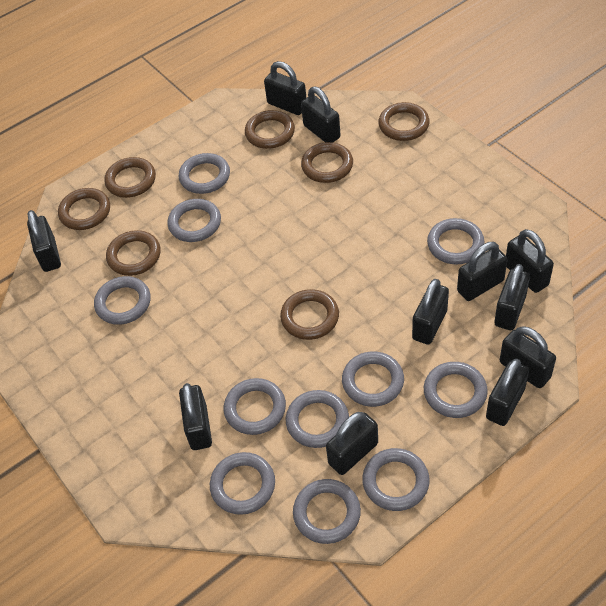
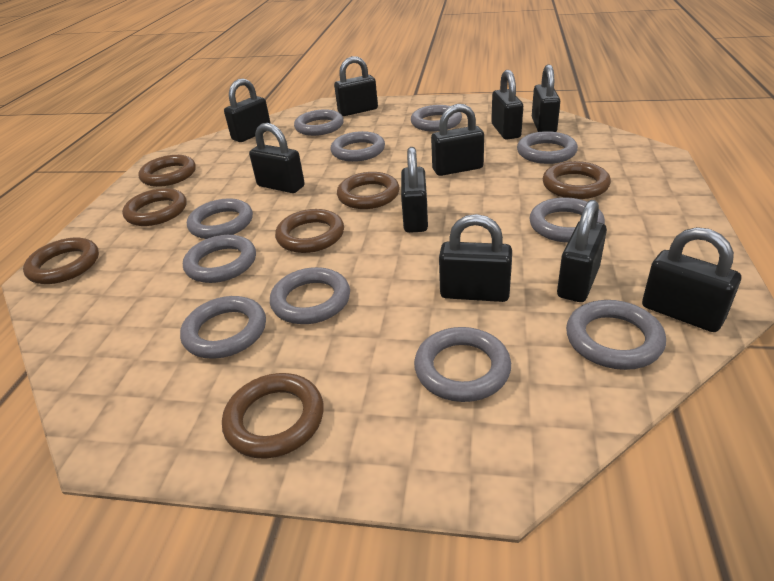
black padlock: [27,210,61,272] [179,383,212,450] [264,61,306,115] [301,87,341,143] [326,412,378,475] [412,279,449,345] [457,242,507,301] [486,359,529,426] [494,264,530,330] [500,326,556,388] [506,229,554,293] = 11 -> [224,79,271,142] [249,123,305,193] [334,56,378,116] [401,147,428,233] [431,104,484,176] [439,214,512,302] [491,70,523,140] [532,64,560,132] [557,200,607,302] [642,227,741,332] = 10

